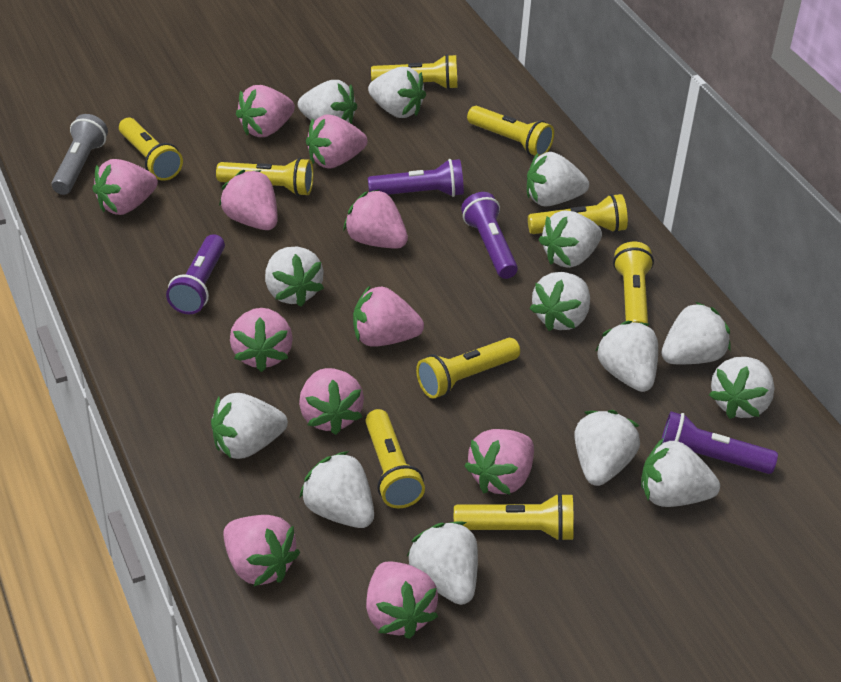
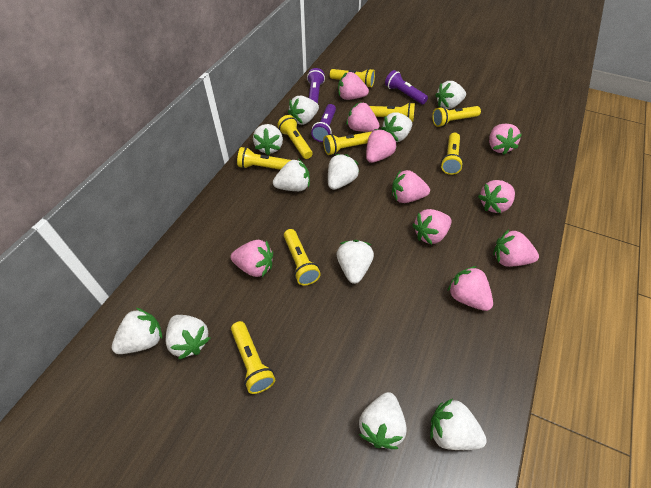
grey flashlight: [52,114,108,195] = 1 -> none = 0
pink strawberry: [93,159,158,215] [219,170,277,230] [223,515,300,586] [230,308,293,372] [236,85,295,137] [299,368,364,435] [306,115,368,169] [343,190,408,248] [353,286,424,346] [366,561,438,639] [464,429,534,495] = 11 -> [231,240,273,277] [338,72,369,100] [346,102,380,132] [366,129,397,163] [392,170,430,203] [412,209,452,245] [448,266,493,311] [478,180,515,213] [489,124,522,155] [493,229,539,267] = 10
purple flashlight: [166,234,225,314] [368,159,464,197] [461,192,518,279] [662,412,778,474] = 4 -> [307,68,325,104] [311,104,336,142] [385,70,428,104] = 3
white strawberry: [211,393,288,459] [265,247,324,307] [298,80,357,124] [299,451,374,528] [368,67,426,118] [407,522,478,605] [527,152,589,207] [529,272,590,331] [539,210,602,268] [575,410,640,486] [596,321,658,392] [641,439,720,507] [661,302,731,364] [709,357,775,419] = 14 -> [112,308,162,354] [166,315,210,360] [253,124,283,155] [273,159,310,191] [288,96,319,125] [328,154,359,190] [337,240,374,284] [359,392,407,449] [381,112,412,142] [430,399,487,450] [435,81,466,109] = 11

